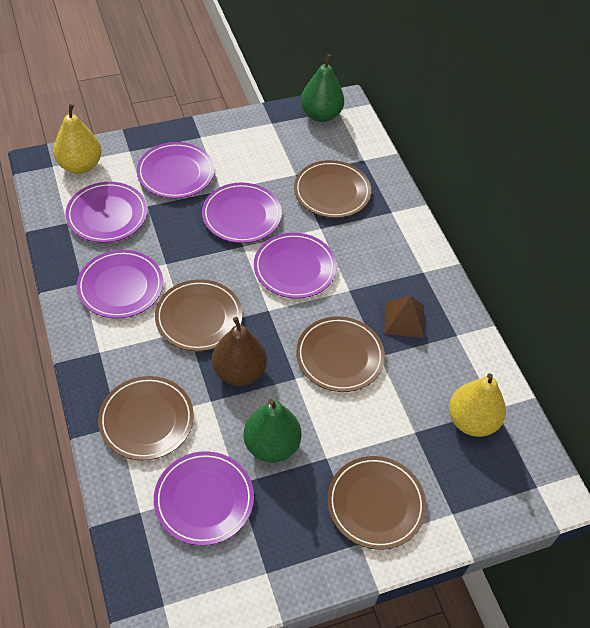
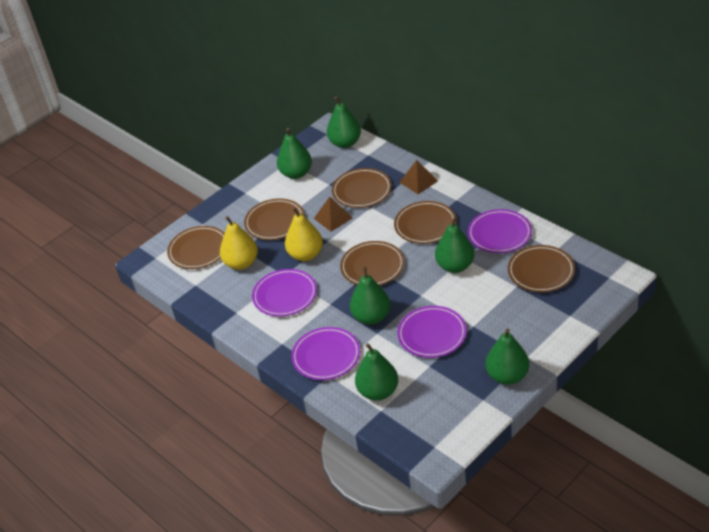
brown pear: [212,317,267,386] = 1 -> none = 0
brown plate: [98,376,194,460] [155,279,243,351] [294,160,371,218] [296,316,385,392] [327,456,426,550] = 5 -> [167,226,225,269] [244,199,305,240] [332,168,392,208] [340,241,405,285] [394,201,457,244] [508,245,575,292] = 6
brown pyramid: [384,296,424,338] = 1 -> [314,197,353,232] [399,160,438,194] = 2
green pear: [244,399,301,463] [301,54,344,122] = 2 -> [277,128,312,179] [327,97,361,148] [350,267,390,325] [355,343,398,400] [435,217,474,273] [485,328,529,385] = 6
purple plate: [66,182,147,243] [77,250,163,319] [137,142,214,199] [154,451,254,546] [202,183,282,243] [254,233,337,299] = 6 -> [252,269,317,317] [291,327,361,380] [397,306,467,358] [468,209,532,253] = 4

